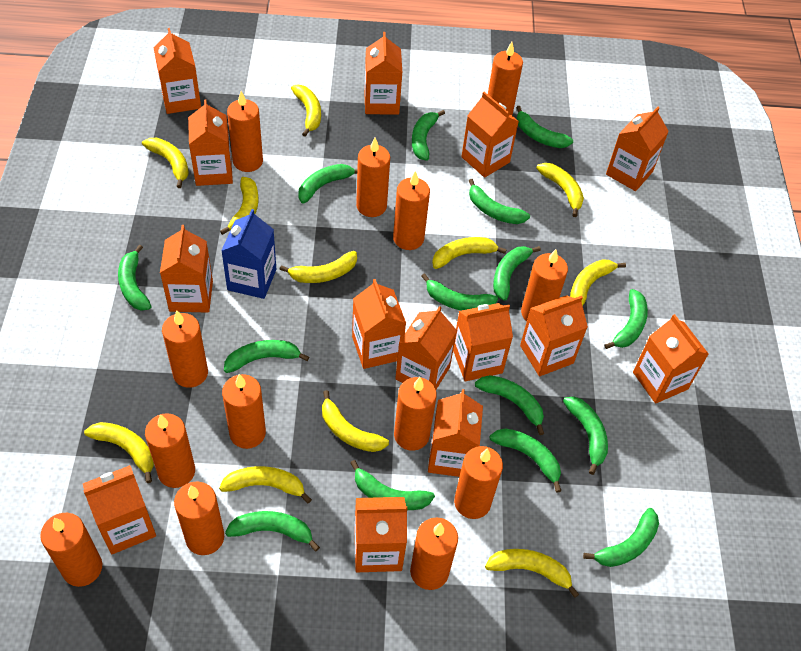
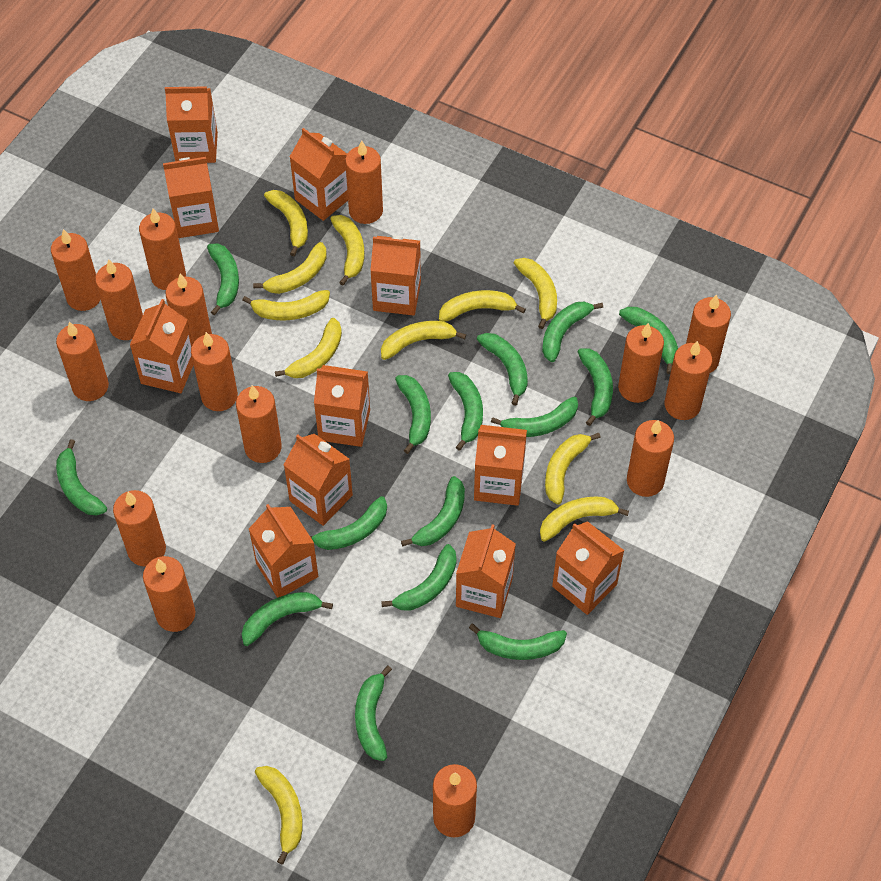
blue carton: [221,209,276,299] = 1 -> none = 0
orange candle: [40,513,102,587] [145,413,195,488] [162,311,208,388] [174,481,224,555] [222,374,266,449] [227,91,263,172] [356,138,390,217] [393,171,430,250] [394,377,437,451] [410,518,458,590] [454,446,503,519] [488,42,523,115] [521,249,568,321] = 13 -> [51,229,100,311] [56,322,109,401] [95,259,143,340] [113,490,166,566] [139,209,186,290] [143,556,195,632] [165,274,212,343] [191,332,238,411] [236,385,282,463] [345,141,383,224] [433,764,477,837] [618,323,664,403] [627,420,674,497] [665,341,712,420] [686,294,731,373] = 15
orange carton: [83,465,156,554] [153,28,201,114] [160,225,213,313] [188,100,233,186] [352,279,406,369] [354,497,407,572] [364,32,402,115] [395,306,457,389] [428,389,483,477] [453,303,513,381] [461,92,519,178] [520,295,588,376] [606,107,669,191] [633,314,709,404] = 14 -> [130,299,193,393] [163,157,219,238] [165,86,218,163] [249,504,318,598] [284,434,353,526] [290,128,348,221] [314,365,370,447] [370,235,421,316] [456,524,516,618] [474,425,527,506] [552,521,625,615] = 11

